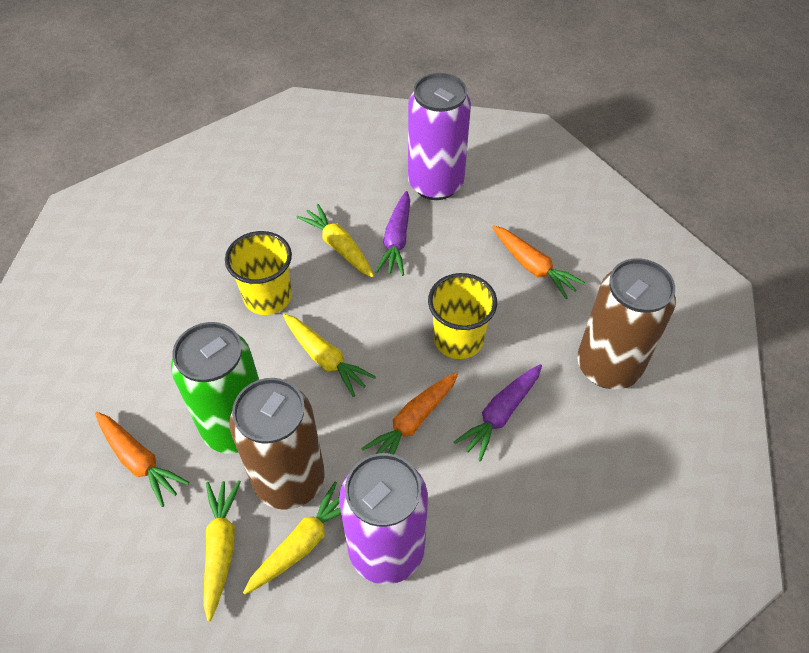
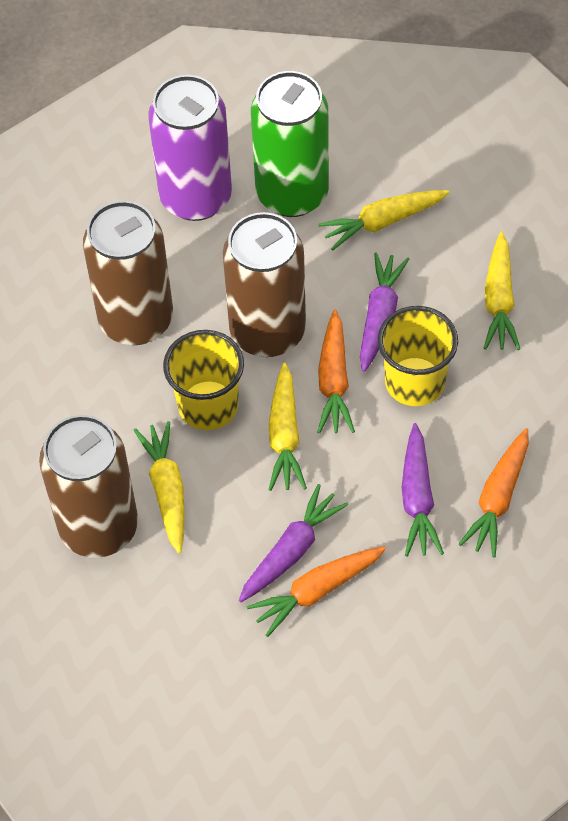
brown can: [229,378,325,510] [577,258,676,389] = 2 -> [39,415,138,558] [83,201,173,345] [223,212,306,357] = 3
purple can: [339,453,428,584] [408,73,471,200] = 2 -> [148,75,232,221] = 1
purple carrot: [375,191,410,276] [454,364,542,462] = 2 -> [239,484,348,602] [360,252,409,372] [402,423,444,557] = 3

